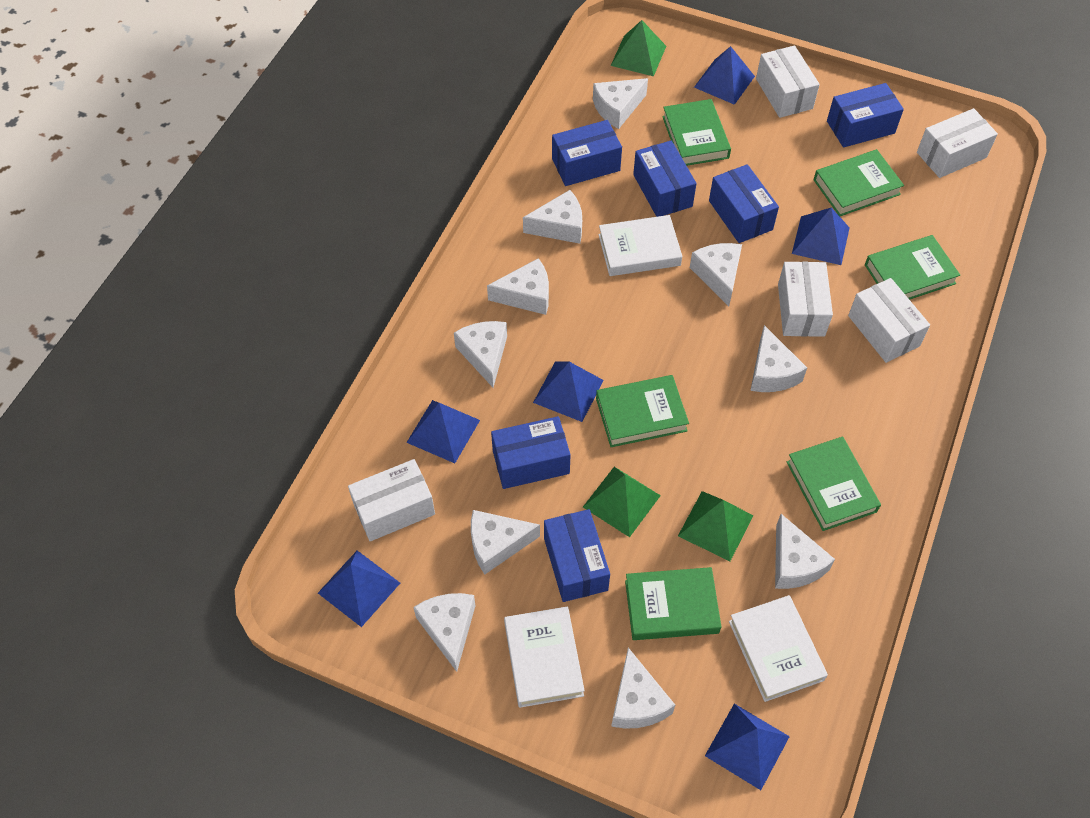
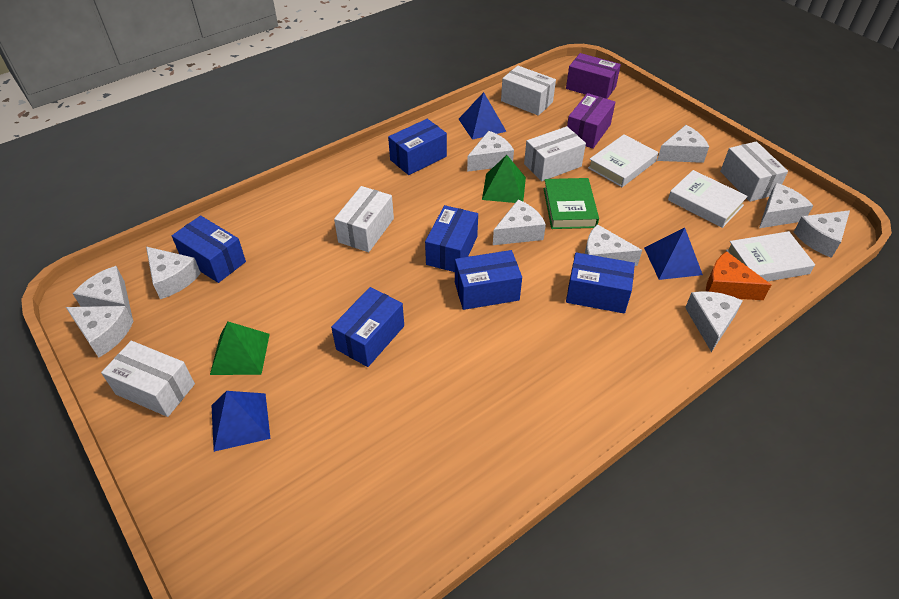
blue pyramid: [318,550,400,627] [406,400,480,463] [533,361,604,422] [694,46,755,105] [705,704,790,790] [792,208,850,265] = 6 -> [211,391,270,452] [459,92,507,140] [644,228,703,280] = 3
green book: [596,375,689,447] [625,567,721,640] [662,99,731,166] [787,437,881,531] [814,149,904,216] [865,235,960,300] = 6 -> [543,178,599,229] = 1
green pyramid: [583,467,661,537] [611,20,666,76] [678,491,754,561] = 3 -> [210,322,270,375] [482,155,526,203] = 2
orange cheese: none = 0 -> [706,251,771,300] = 1
purple box: none = 0 -> [566,53,621,99] [567,93,615,149] = 2

